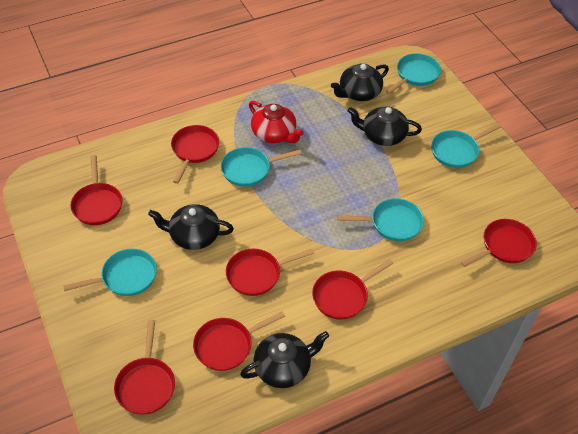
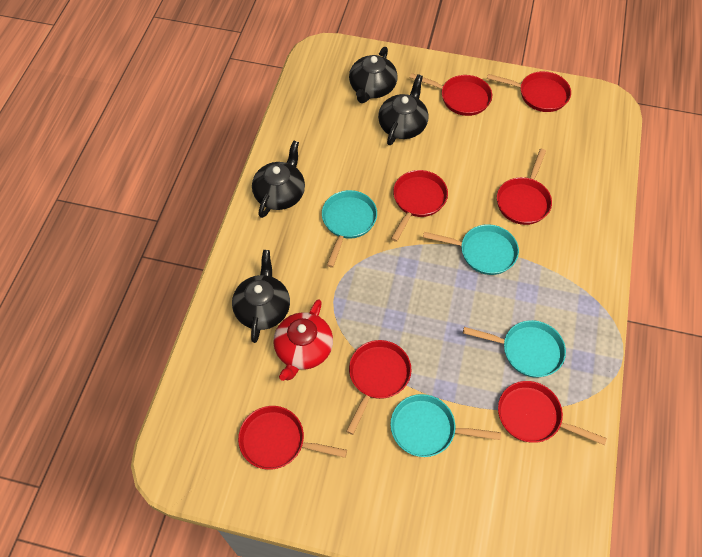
turquoise pan: [63,249,157,296] [221,147,302,187] [337,198,424,241] [386,53,441,94] [431,123,501,168] = 5 -> [322,190,377,268] [390,394,501,457] [423,224,519,275] [463,320,566,377] = 4

